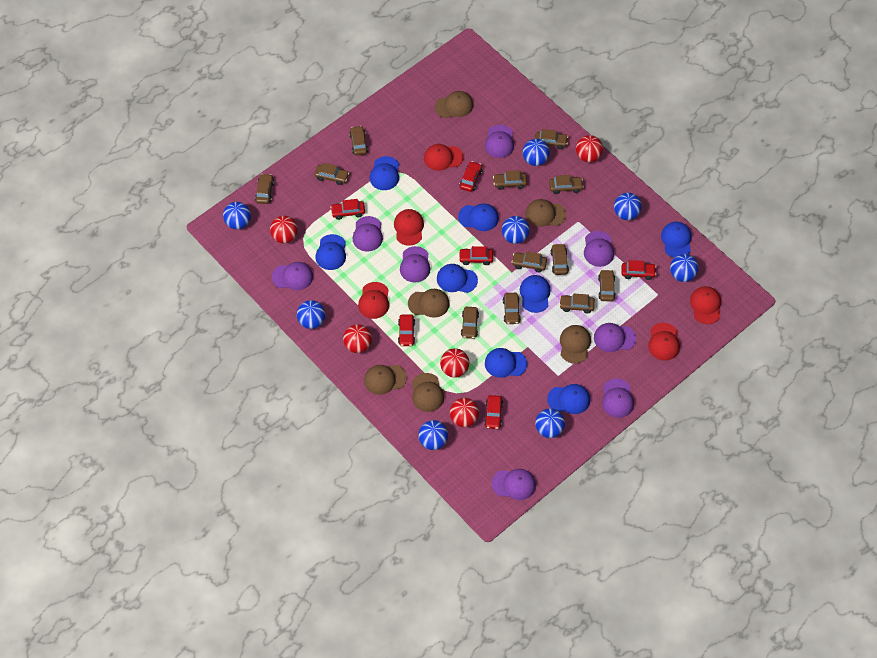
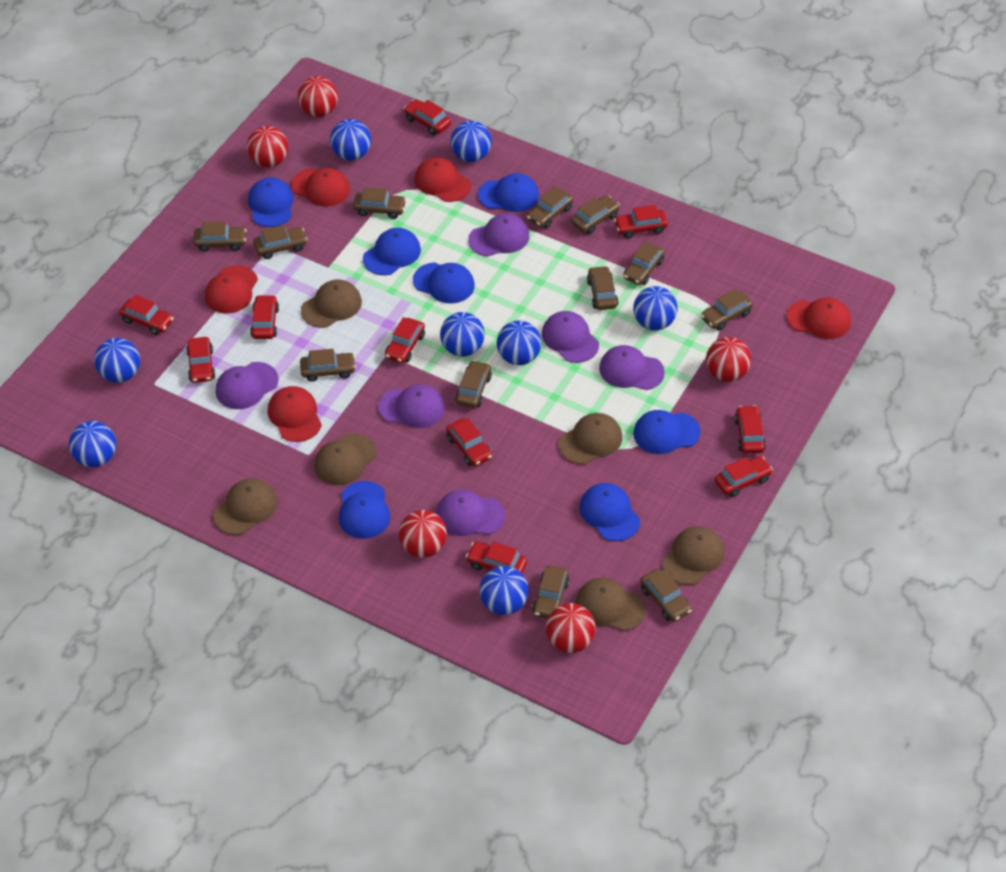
blue cap: [316,234,346,270] [370,156,399,190] [437,264,478,293] [458,203,499,231] [485,348,527,378] [520,275,551,313] [547,384,590,414] [661,222,691,258] = 8 -> [248,177,294,227] [339,481,390,539] [363,228,421,275] [413,262,475,303] [478,173,539,212] [579,483,640,541] [633,410,701,454] = 7
purple cap: [272,262,313,290] [353,216,383,252] [400,246,430,283] [485,125,514,158] [492,469,536,500] [584,231,614,267] [594,323,636,352] [602,379,634,418] = 8 -> [216,362,279,409] [378,384,445,428] [436,490,505,536] [468,214,529,257] [542,311,599,363] [599,345,665,390] = 6
red car: [330,199,365,220] [398,314,415,346] [459,161,482,192] [459,246,493,265] [484,395,503,429] [621,260,656,280] = 6 -> [119,295,174,335] [186,337,215,383] [250,295,279,339] [385,317,425,363] [404,99,451,135] [446,418,492,466] [466,541,527,573] [614,205,668,238] [715,456,773,497] [734,405,766,454] = 10

